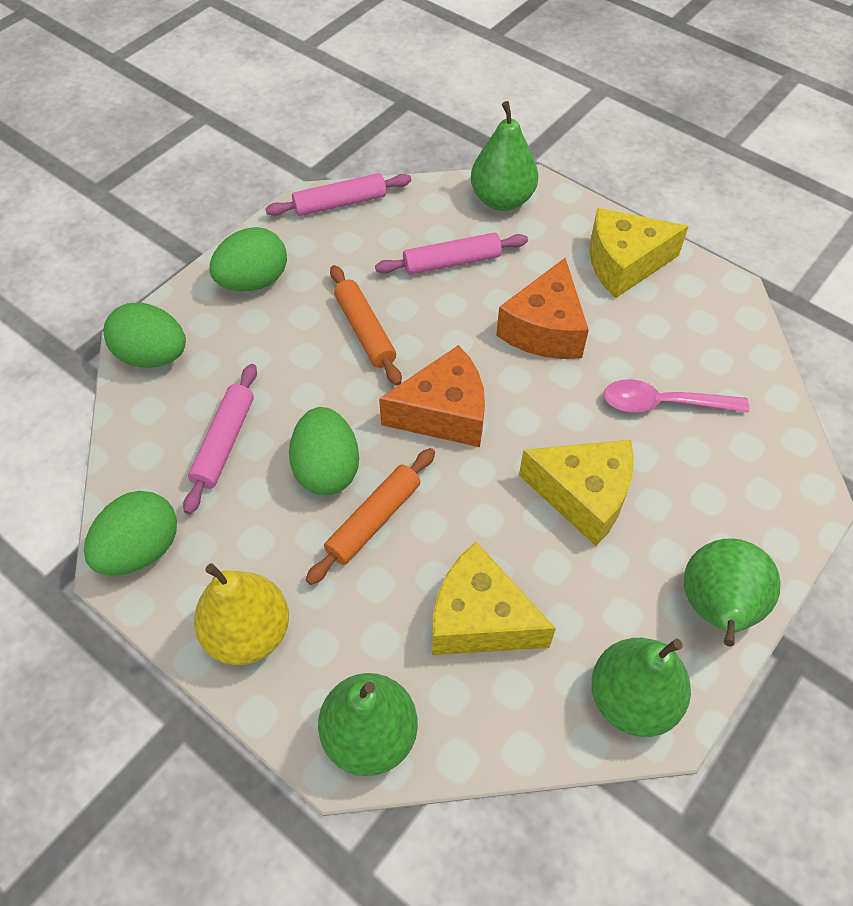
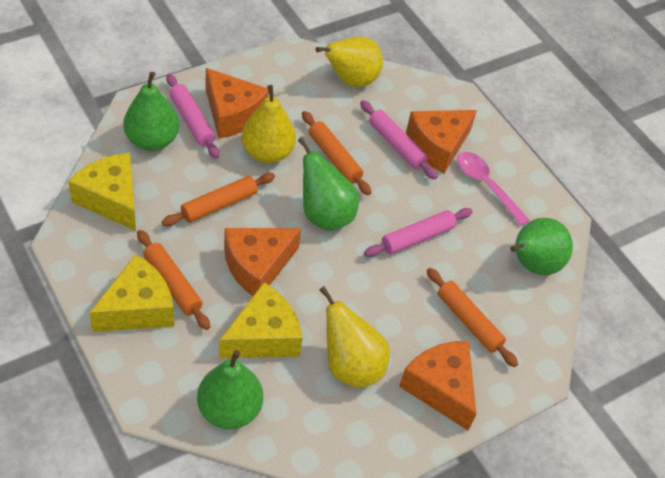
green egg: [84,491,177,576] [103,302,186,368] [209,227,287,291] [289,407,359,495] = 4 -> none = 0
orange cheese: [379,345,485,447] [496,258,589,359] = 2 -> [206,68,269,139] [224,228,301,296] [399,341,476,431] [406,110,477,173] = 4
orange rolling pin: [306,448,435,585] [330,265,402,386] = 2 -> [137,230,210,330] [162,173,275,226] [302,111,371,195] [427,268,518,367] = 4
yellow pear: [194,563,289,665] = 1 -> [241,85,296,163] [316,36,383,88] [320,286,390,388] = 3

